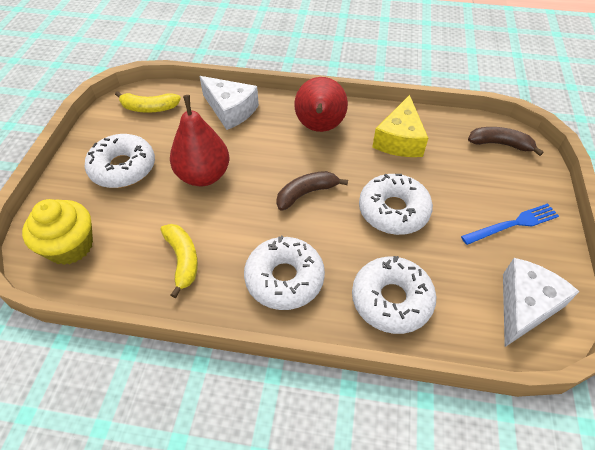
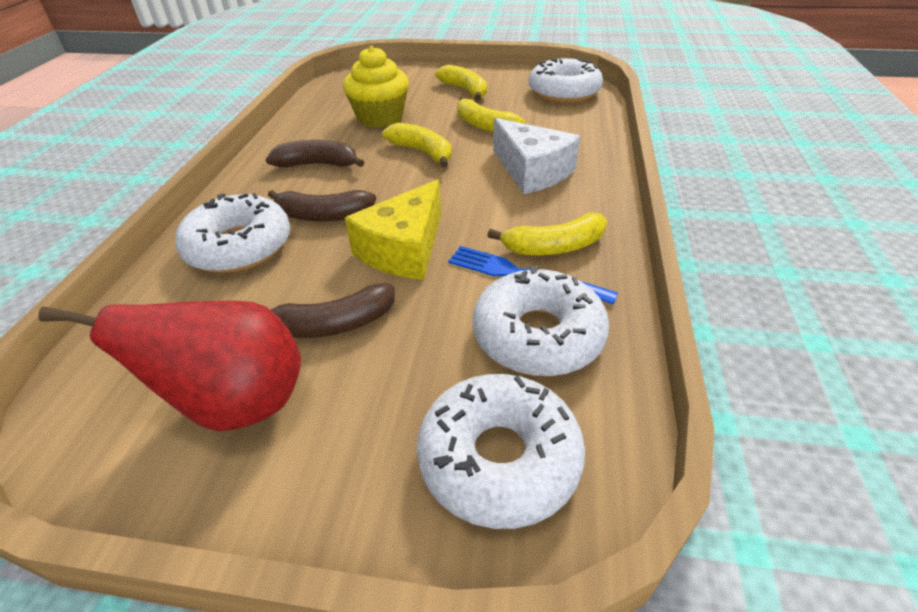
brown banana: [276,171,348,211] [468,127,544,156] = 2 -> [266,140,364,168] [268,190,376,222] [271,283,395,338] = 3
red pear: [170,95,229,186] [294,77,348,132] = 2 -> [38,301,301,431] = 1
white cheese: [199,76,259,130] [503,258,580,347] = 2 -> [493,118,580,194] = 1
yellow banana: [115,91,181,113] [161,224,198,298] = 2 -> [382,123,451,167] [435,65,487,100] [457,96,525,133] [487,212,607,255] = 4

